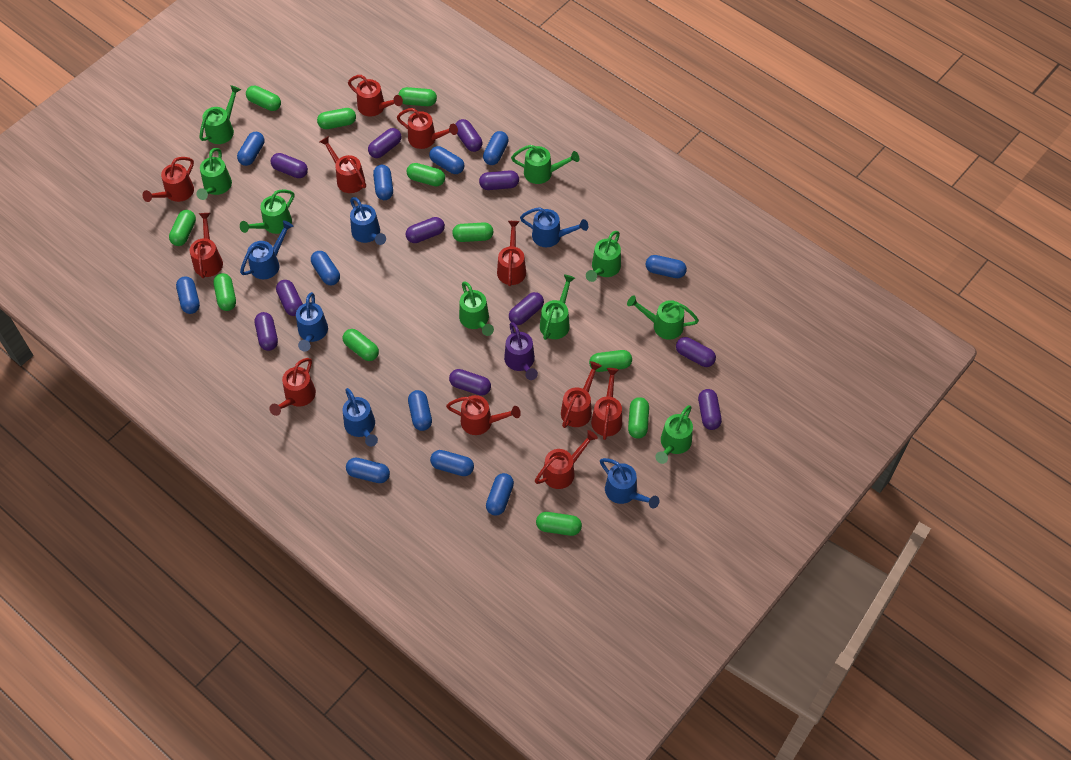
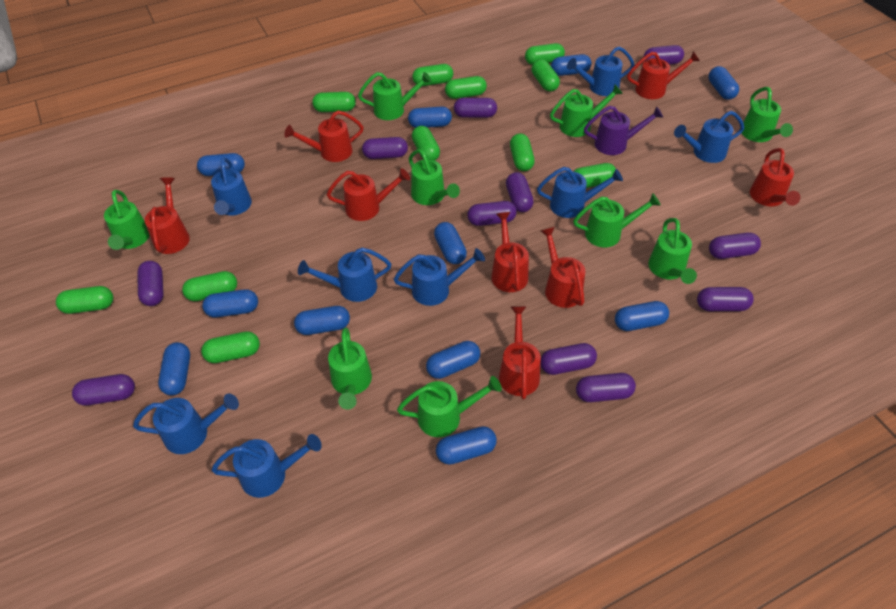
blue watering can: [240,220,293,279] [296,292,328,352] [343,388,378,447] [350,197,386,245] [520,207,588,247] [600,458,659,509] = 6 -> [133,393,239,454] [211,157,252,215] [211,434,322,498] [298,248,392,302] [394,248,485,306] [537,167,623,218] [567,47,635,96] [674,111,744,163] = 8
red watering can: [142,157,194,202] [190,213,223,278] [269,358,316,416] [320,136,366,193] [348,75,403,116] [397,108,458,149] [446,395,521,435] [497,221,526,286] [535,430,598,489] [561,361,602,428] [591,368,622,440] = 11 -> [145,177,190,254] [284,110,364,162] [327,168,410,221] [491,212,529,292] [499,306,541,399] [541,227,585,308] [627,51,700,99] [750,148,800,206] = 8

